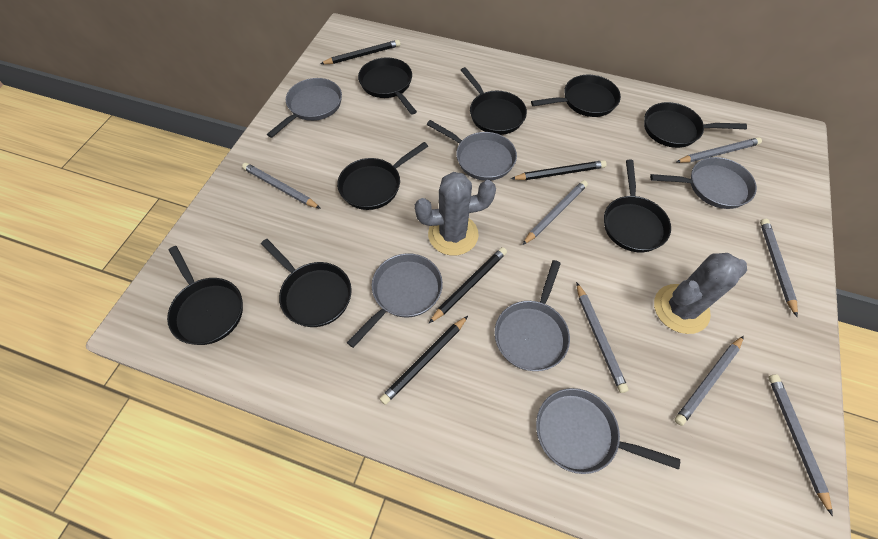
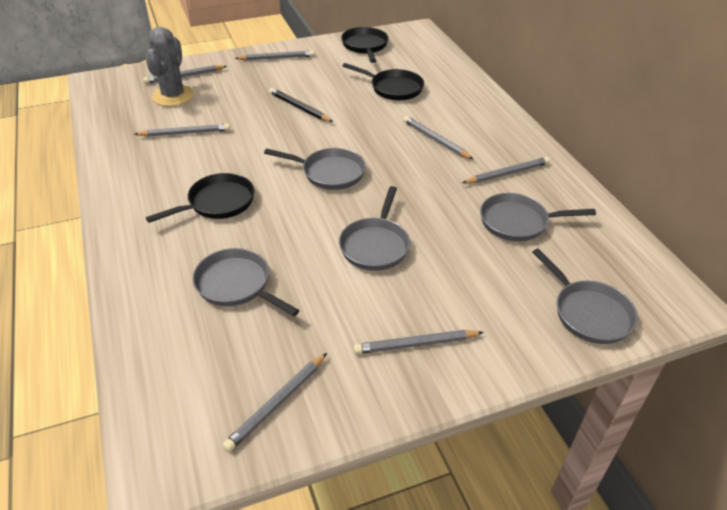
black pan: [167,246,243,345] [261,239,352,327] [337,142,428,210] [358,57,417,115] [461,67,527,135] [531,75,621,117] [604,160,671,252] [644,102,747,148] = 8 -> [146,173,255,223] [341,27,389,63] [343,63,424,100] = 3
black pencil: [320,40,400,64] [380,316,468,405] [429,247,507,323] [511,160,607,180] = 4 -> [269,88,333,122] = 1
grey cactus: [415,172,496,256] [654,253,747,334] = 2 -> [145,27,194,107] = 1
grey pan: [267,78,342,138] [347,253,443,348] [427,120,517,181] [495,260,570,371] [536,388,680,474] [650,157,757,209] = 6 -> [193,248,299,316] [264,148,366,190] [339,186,410,271] [480,193,596,242] [532,248,638,344] = 5

